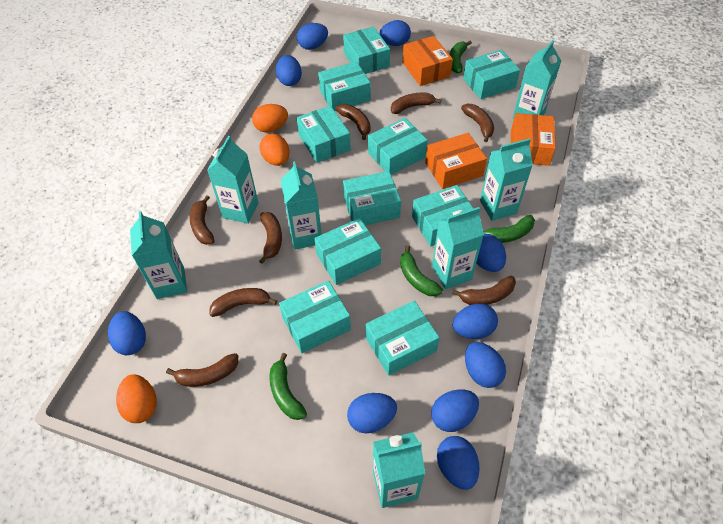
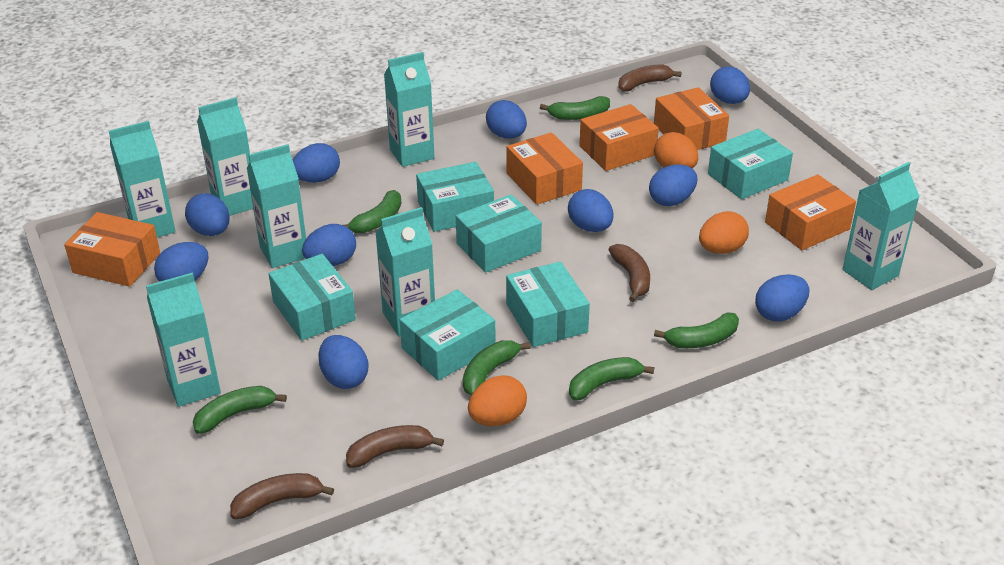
brown banana: [166,353,238,387] [190,195,215,245] [209,288,277,317] [259,212,282,264] [336,104,370,140] [391,93,441,114] [452,276,516,305] [461,104,494,142] = 8 -> [230,473,334,519] [346,425,444,468] [609,244,650,302] [618,64,682,91] = 4
green banana: [269,353,307,420] [400,245,443,296] [449,41,472,73] [483,215,535,243] = 4 -> [193,386,287,434] [344,190,401,233] [463,340,531,395] [540,96,610,120] [569,357,654,401] [654,313,739,348] = 6
orange box: [403,36,453,86] [425,133,487,189] [511,113,556,166] = 3 -> [64,212,160,287] [507,132,583,205] [580,104,659,171] [654,87,729,150] [765,174,856,250] = 5
turquoise box: [279,280,351,353] [297,106,351,163] [314,218,381,285] [318,62,371,111] [343,27,390,74] [343,171,401,225] [366,301,440,376] [368,118,428,175] [412,185,474,247] [463,50,520,99] = 10 -> [269,254,356,341] [400,289,496,381] [416,162,494,232] [456,195,542,273] [506,261,590,347] [708,129,793,199] = 6

